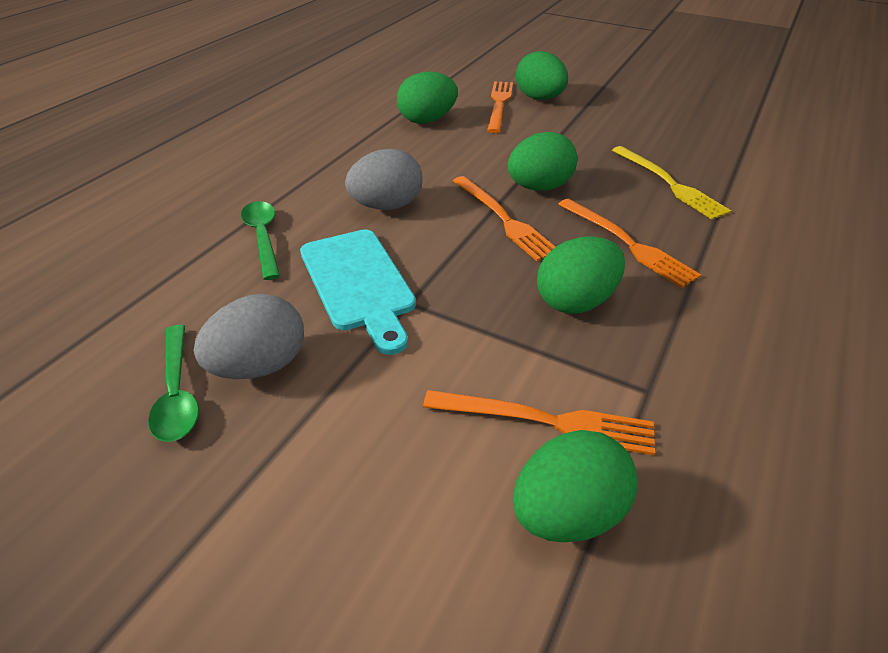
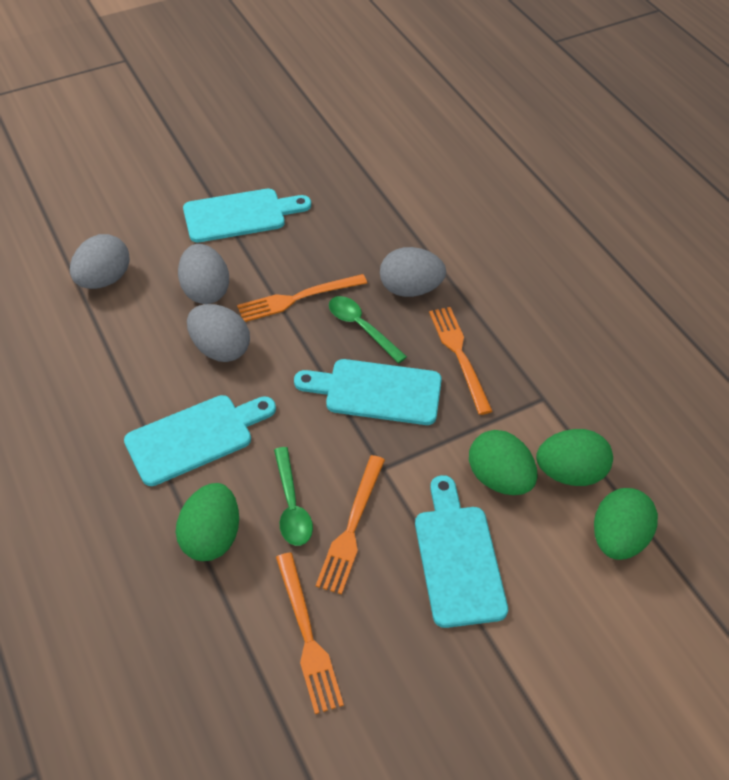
green egg: [397,72,458,124] [508,132,577,191] [513,430,638,542] [516,51,568,100] [537,236,625,314] = 5 -> [176,483,239,561] [469,430,538,495] [536,429,613,486] [594,488,658,560] = 4
grey egg: [194,294,304,379] [345,149,422,210] = 2 -> [70,234,130,289] [178,244,229,304] [187,304,250,362] [380,247,446,297] = 4
turquoise cutting board: [300,229,416,355] = 1 -> [124,395,276,486] [183,189,311,242] [294,359,442,425] [415,475,508,628] = 4
yellow fork: [612,146,731,220] = 1 -> none = 0

